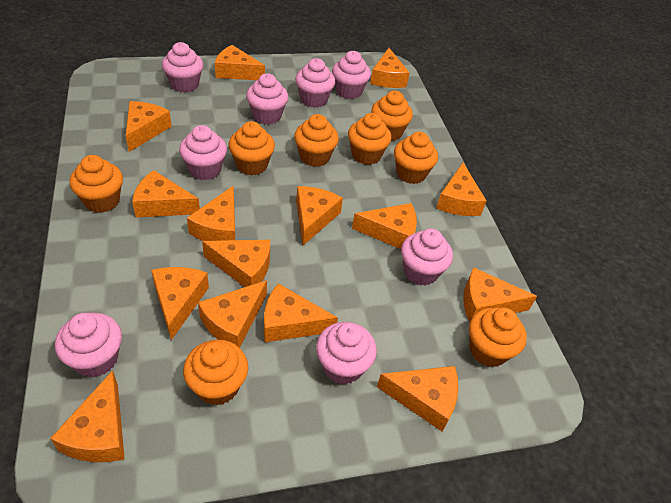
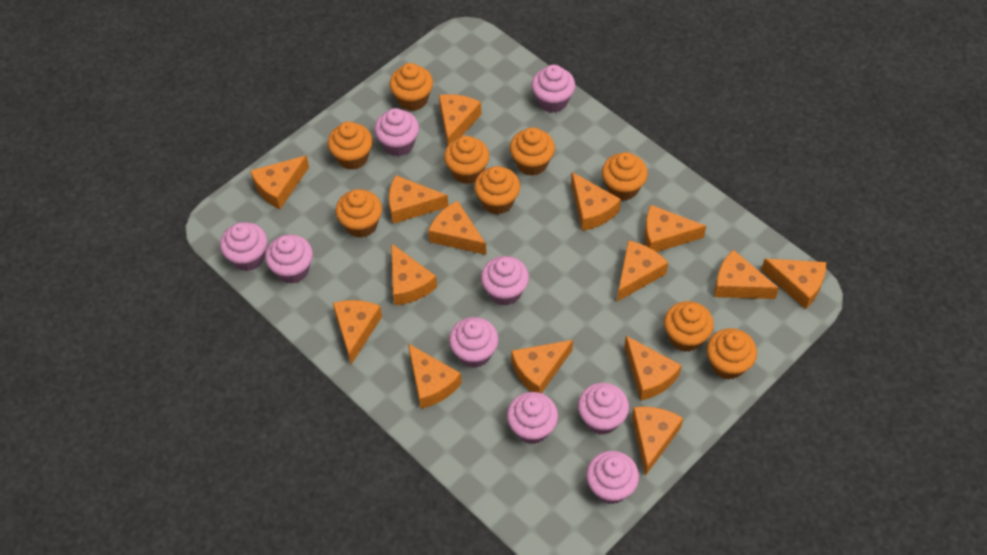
orange cupcake: [69,155,123,213] [183,340,248,406] [229,121,275,175] [294,114,339,167] [348,113,391,165] [371,91,413,141] [394,132,438,184] [469,308,527,367] = 8 -> [328,121,373,170] [336,189,382,238] [389,63,433,111] [444,136,489,184] [474,166,520,214] [510,127,555,176] [602,152,648,201] [664,301,714,352] [707,328,757,380] = 9
pink cupcake: [55,313,122,377] [162,42,203,93] [179,125,227,180] [246,73,288,125] [295,58,335,108] [316,322,377,384] [332,51,371,99] [401,228,453,286] = 8 -> [220,222,267,271] [265,234,313,284] [375,108,419,157] [449,317,499,368] [481,256,529,306] [507,392,558,444] [531,65,575,113] [578,383,629,435] [586,451,639,504] = 9

